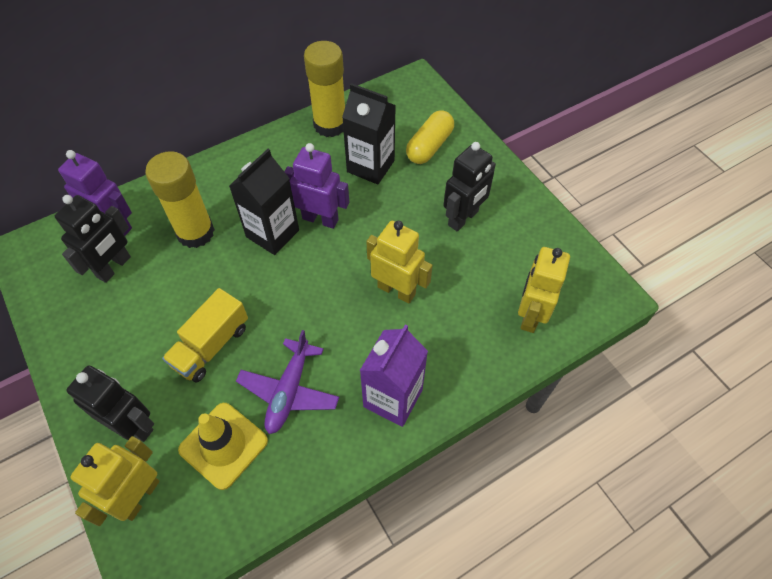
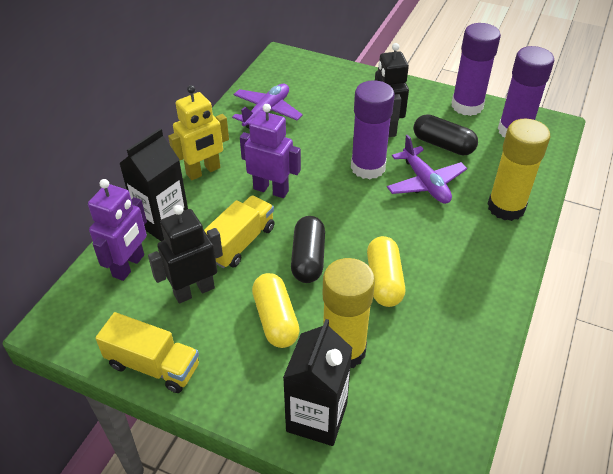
black capsule: none = 0 -> [291,216,325,283] [414,114,478,155] = 2
black robot: [55,195,131,283] [66,365,154,442] [443,142,496,232] = 3 -> [148,205,223,303] [375,43,409,137] = 2
purple carton: [360,324,428,427] = 1 -> none = 0
purple glue stick: none = 0 -> [351,80,395,179] [451,23,501,116] [498,46,555,137] = 3
purple plane: [236,330,339,434] = 1 -> [232,84,303,129] [387,135,467,204] = 2
yellow capsule: [406,110,454,164] = 1 -> [252,273,300,348] [367,236,405,307] = 2
yellow robot: [70,436,160,526] [366,221,433,303] [518,247,570,333] = 3 -> [168,85,229,180] = 1
yellow traffic cone: [178,403,268,490] = 1 -> none = 0
yellow truck: [162,288,248,382] = 1 -> [95,312,199,393] [204,196,274,268] = 2

